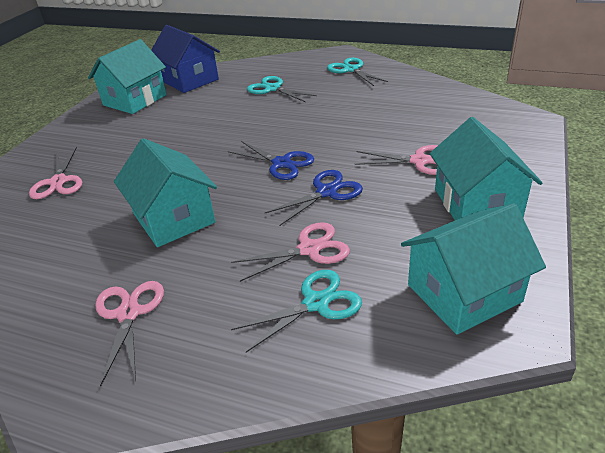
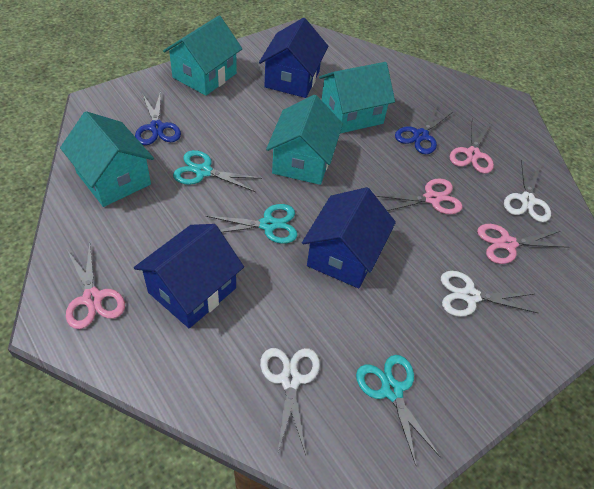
blue house: [151,25,220,93] = 1 -> [134,224,244,328] [259,18,328,98] [302,187,396,288] = 3
white scissors: none = 0 -> [260,348,320,455] [441,271,538,317] [504,159,551,222] = 3

